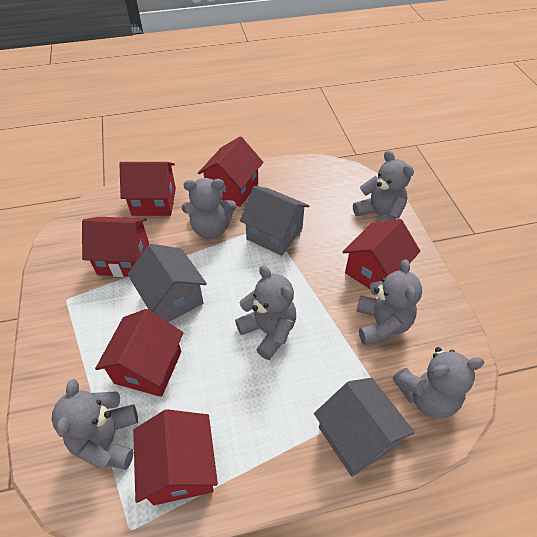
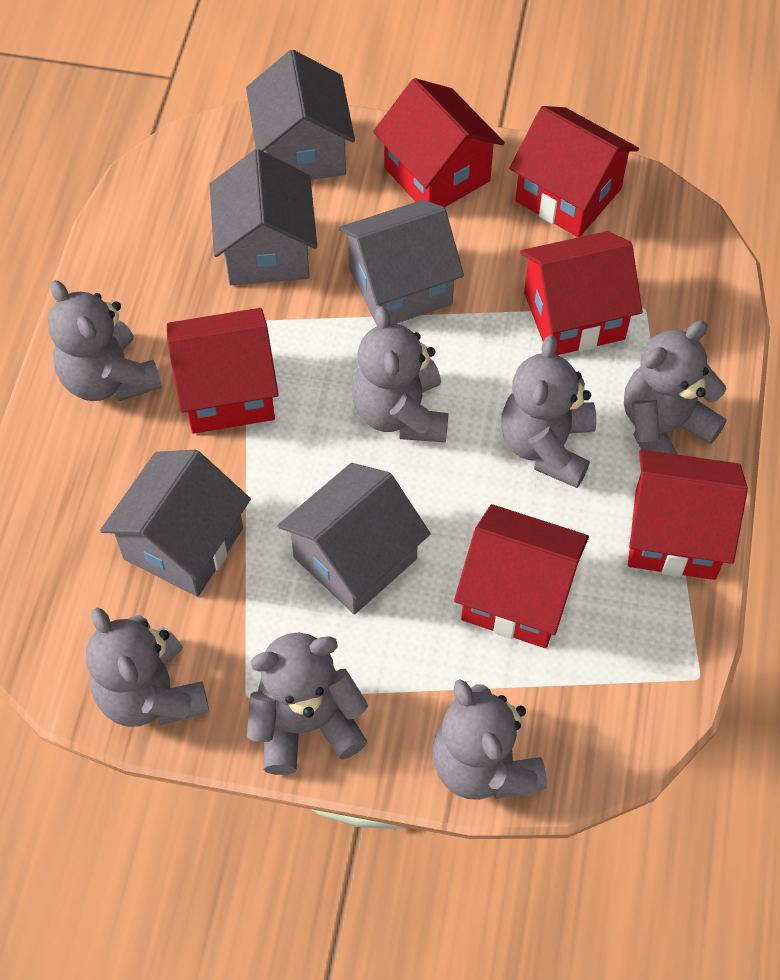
grey house: [128,244,207,322] [240,186,309,256] [314,378,415,477] = 3 -> [100,450,251,597] [210,149,317,285] [246,50,355,180] [278,463,431,614] [339,200,464,324] = 5
grey teddy bear: [51,379,138,470] [182,178,237,239] [235,266,296,360] [353,150,414,222] [357,259,422,345] [392,347,484,419] = 6 -> [48,280,162,401] [86,608,209,727] [247,632,368,775] [352,306,448,442] [432,679,547,800] [501,335,596,488] [624,320,727,455] = 7

